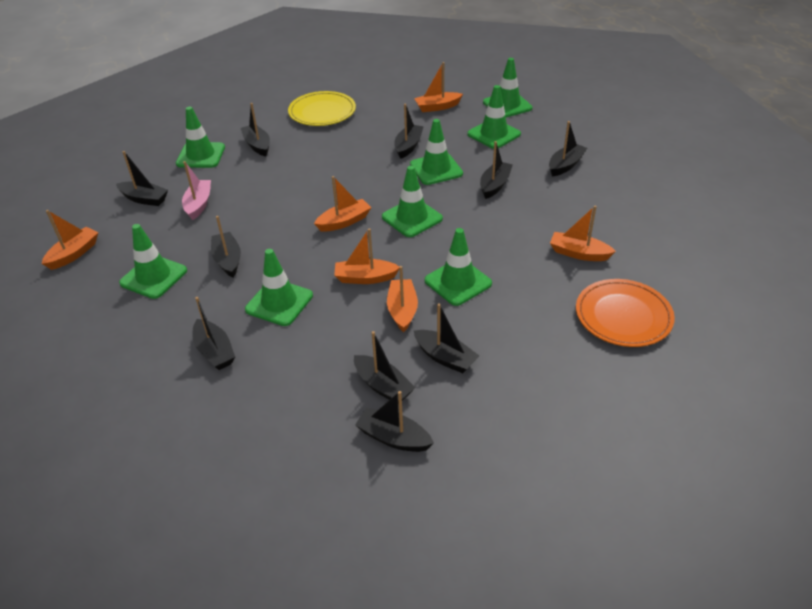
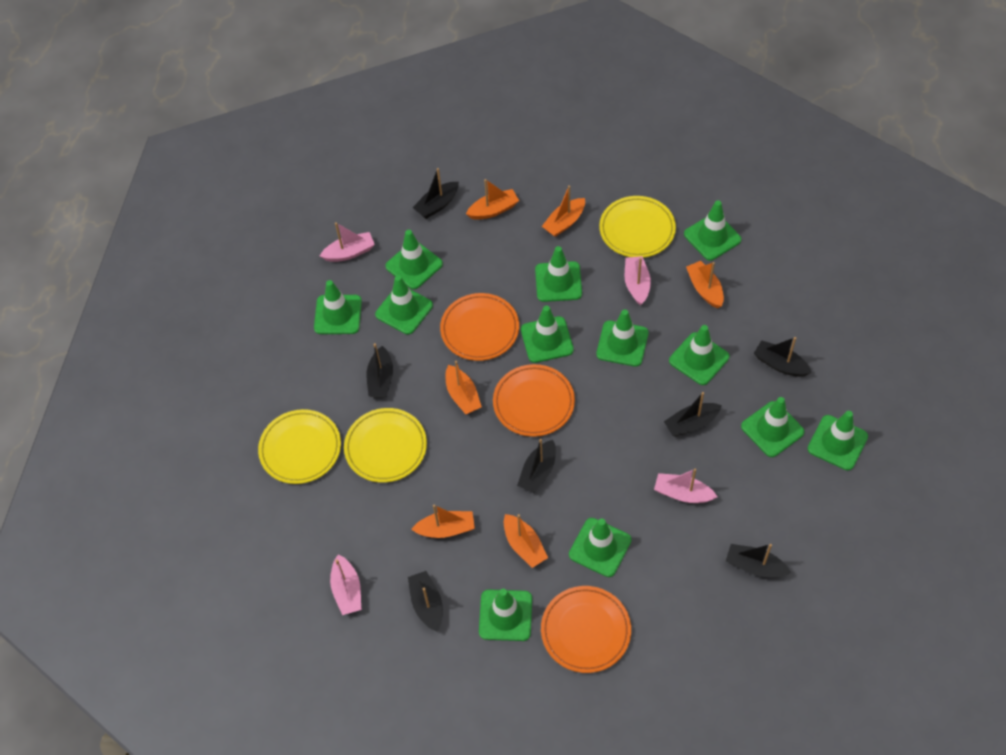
black boat: [116,151,168,206] [193,297,235,370] [211,216,241,277] [241,103,270,156] [354,331,415,404] [355,391,434,452] [394,104,424,159] [414,303,479,373] [480,141,513,199] [549,121,587,176] = 10 -> [366,343,393,397] [408,571,443,632] [412,168,459,219] [517,439,556,493] [664,392,722,437] [726,544,791,577] [754,337,812,377] = 7
green traffic cone: [119,224,187,299] [176,107,225,168] [245,249,313,326] [382,166,443,237] [410,119,463,185] [424,228,492,306] [467,85,521,149] [483,58,533,117] = 8 -> [314,280,362,334] [375,275,433,335] [385,230,443,289] [479,589,532,641] [521,305,574,363] [535,246,582,302] [569,518,632,577] [596,309,649,367] [669,325,729,385] [684,200,742,261] [741,397,805,457] [807,411,868,470] = 12
orange plate: [576,279,675,347] = 1 -> [440,293,519,361] [493,364,575,437] [541,586,631,673] = 3
pink boat: [182,161,211,220] = 1 -> [320,222,375,262] [330,554,361,615] [625,256,651,306] [654,468,717,503] = 4
yellow plate: [288,91,356,126] = 1 -> [258,409,341,484] [344,408,427,483] [599,196,676,258] = 3

